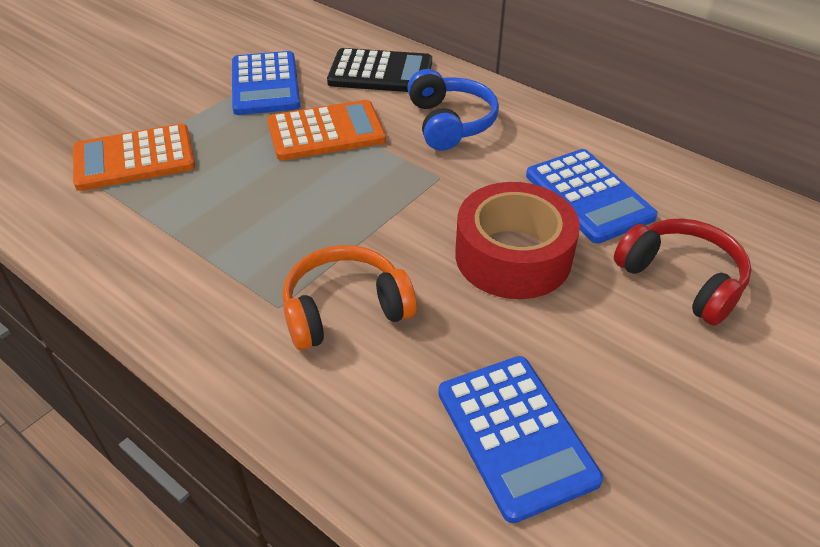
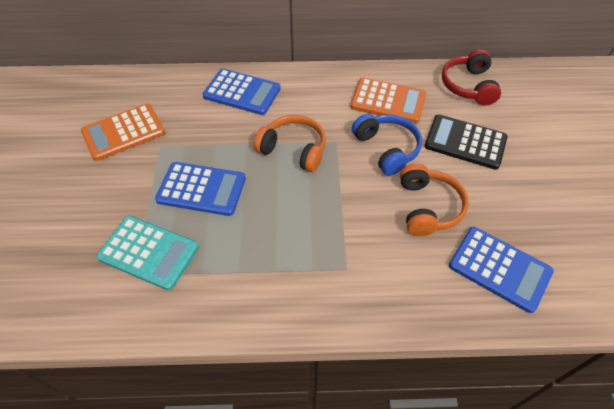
orange headphones: [283,245,417,350] = 1 -> [254,115,326,172] [400,163,469,236] = 2
red tape: [455,182,580,299] = 1 -> none = 0
turquoise calculator: none = 0 -> [96,216,199,290] = 1

